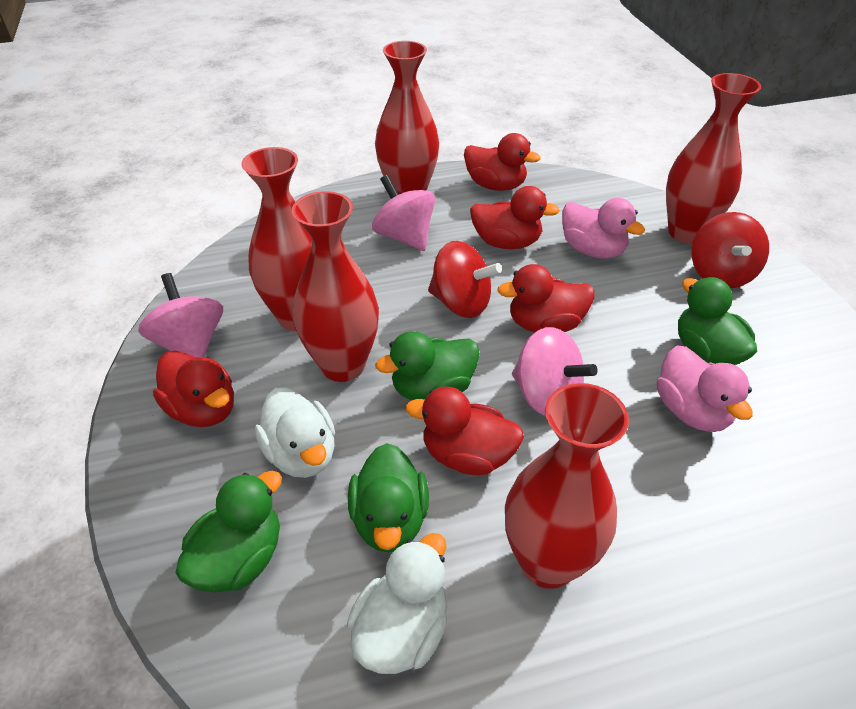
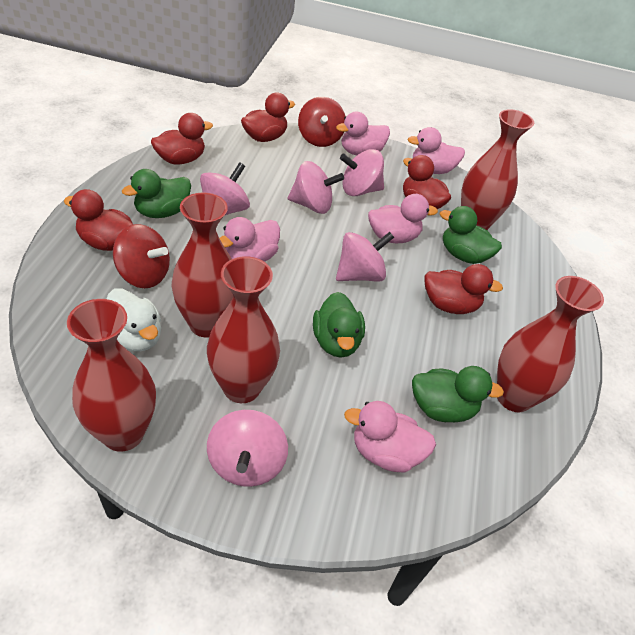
pink duck: [562,198,645,259] [657,345,753,432] = 2 -> [219,217,280,262] [336,112,390,156] [344,401,436,472] [368,194,438,243] [408,127,465,174] = 5
pink spinning top: [138,273,223,357] [372,175,435,251] [512,327,597,416] = 3 -> [200,162,250,216] [207,410,288,487] [288,161,344,214] [336,232,394,282] [340,149,384,196] = 5
white duck: [255,388,335,478] [347,533,447,674] = 2 -> [107,288,161,351] = 1

